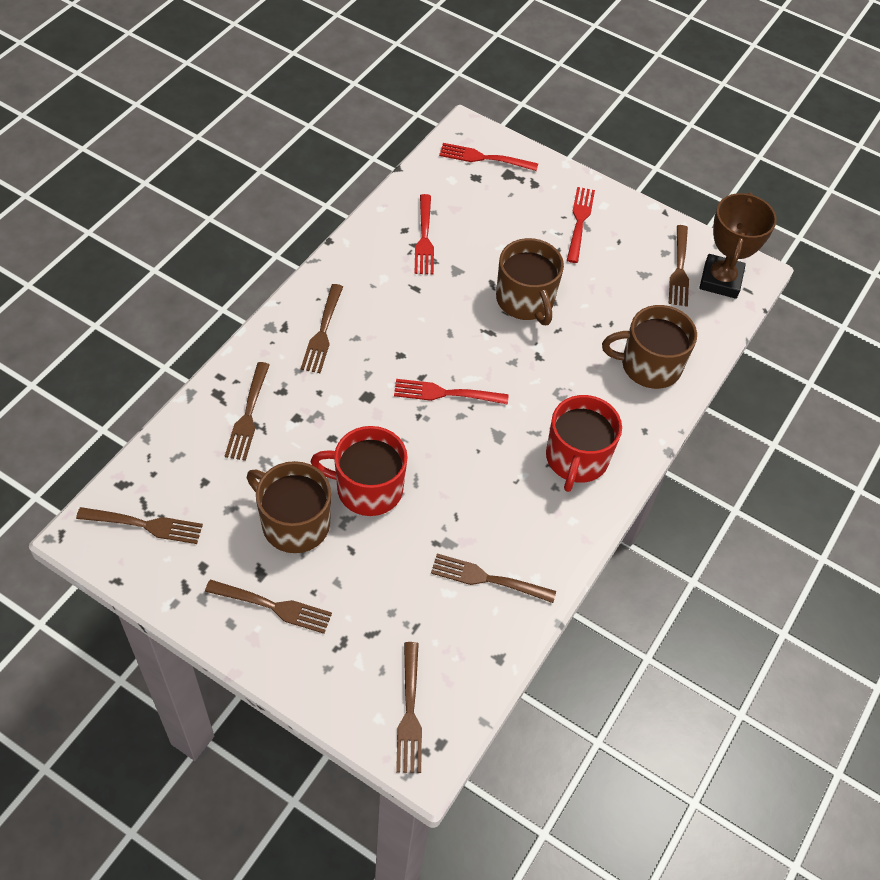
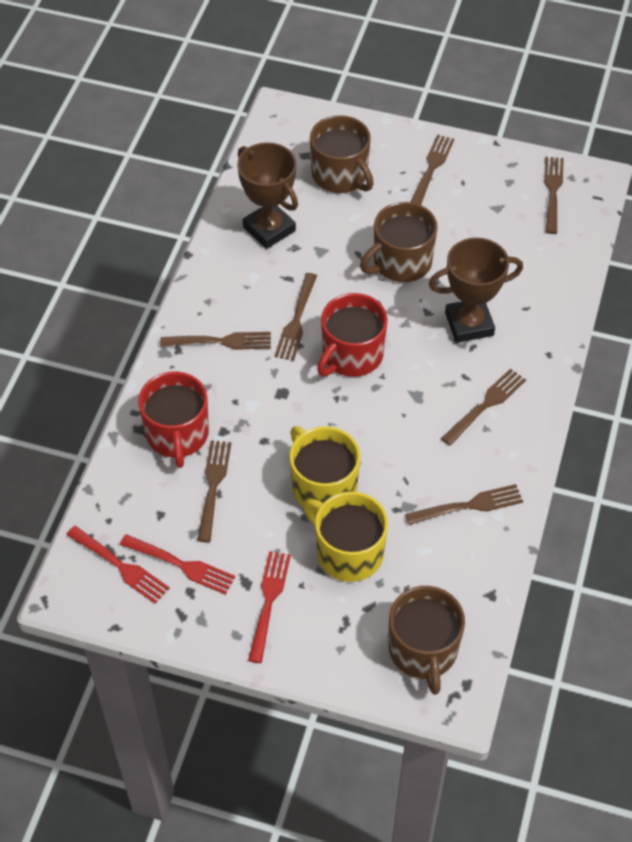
brown trophy: [699,192,777,299] = 1 -> [237,142,298,249] [429,237,523,343] = 2
red fork: [394,379,508,405] [414,194,434,275] [439,143,538,171] [567,187,595,263] = 4 -> [66,526,169,604] [120,534,235,595] [248,551,291,663] = 3
yellow mug: none = 0 -> [290,426,360,514] [303,492,388,582] = 2

